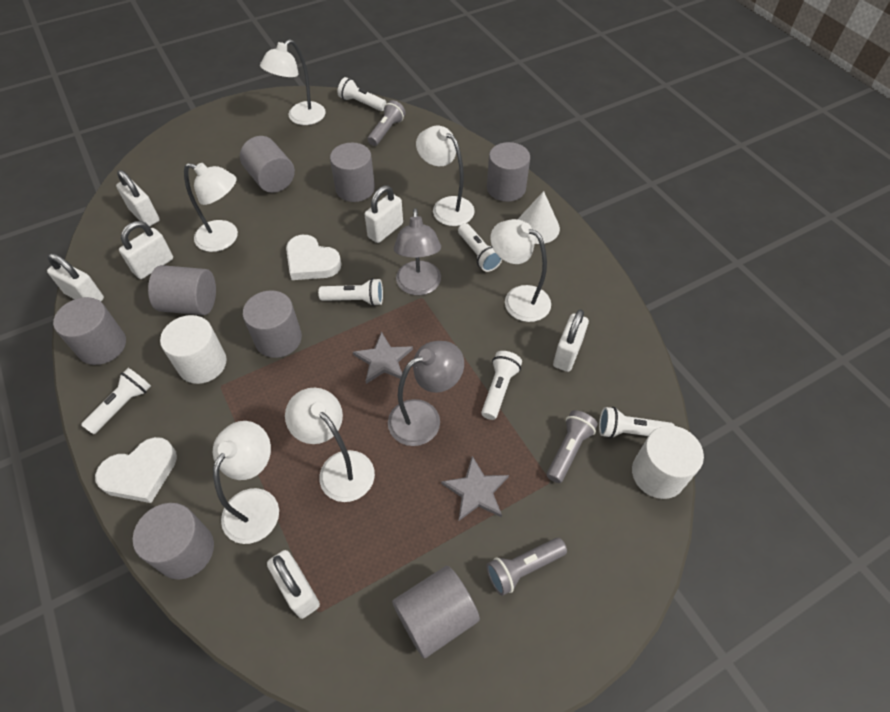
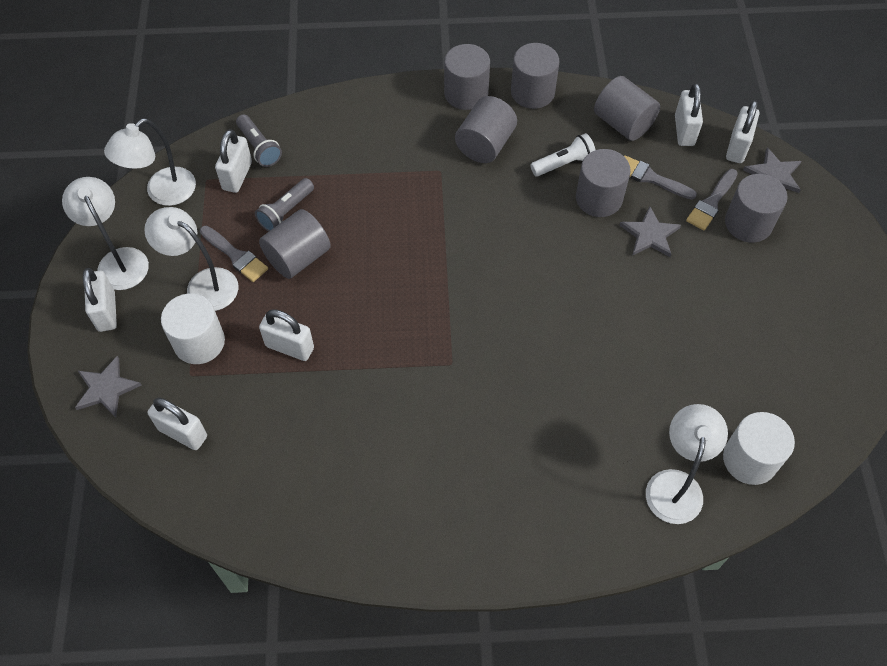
grey brush: none = 0 -> [200,226,268,282] [624,155,697,200] [686,169,738,230] = 3
grey cylinder: [53,297,126,365] [133,503,214,579] [148,265,216,315] [240,136,295,193] [243,290,302,358] [330,143,375,202] [392,566,480,658] [487,142,530,202] = 8 -> [259,209,331,279] [444,44,490,110] [455,96,517,163] [511,43,559,109] [576,149,631,217] [594,76,660,141] [725,174,787,243] = 7
grey flashlight: [368,100,406,146] [486,538,567,596] [547,410,598,483] = 3 -> [236,114,282,167] [255,178,314,231] = 2
grey lamp: [388,341,464,446] [394,208,441,295] = 2 -> none = 0
grey star: [353,332,413,384] [441,456,509,521] = 2 -> [75,356,142,417] [620,206,681,257] [743,147,801,193] = 3
white cone: [518,191,560,244] = 1 -> none = 0
white flashlight: [81,368,151,434] [318,278,383,306] [337,77,386,111] [458,223,503,272] [481,351,522,420] [599,407,675,438] = 6 -> [530,133,596,177] = 1
white heart: [95,437,177,503] [286,235,342,280] = 2 -> none = 0
white lamp: [184,163,238,252] [213,421,279,544] [260,39,326,125] [285,388,375,502] [416,126,475,226] [490,219,551,322] = 6 -> [62,177,149,290] [104,118,196,206] [144,207,238,311] [646,404,728,524] = 4

